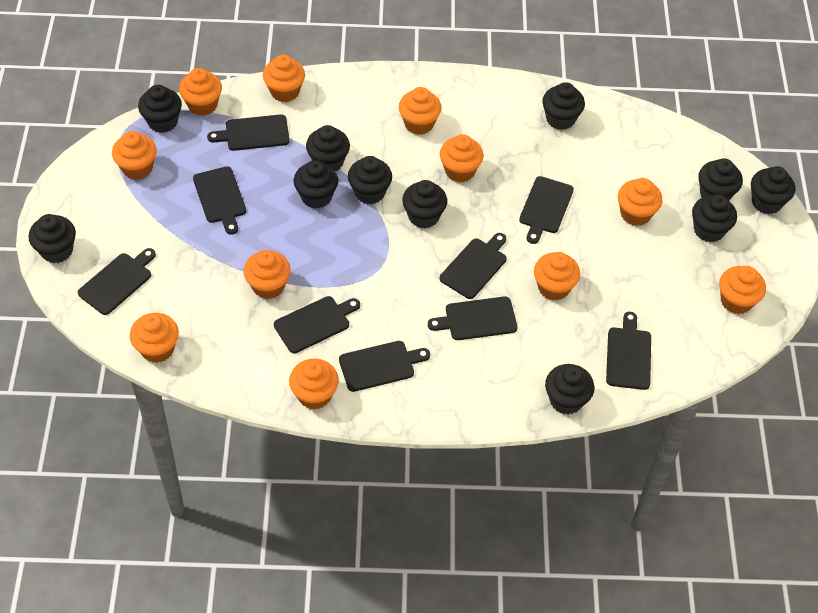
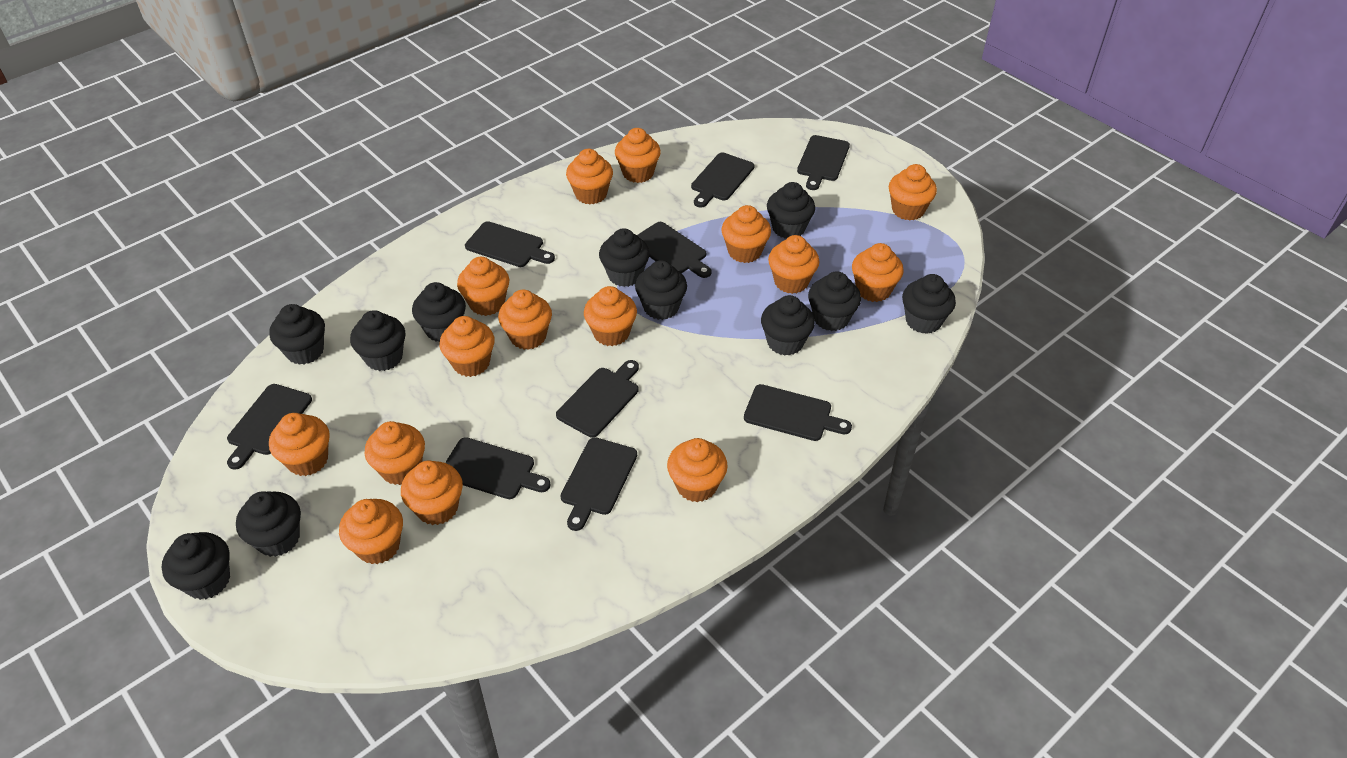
orange cupcake: [112,131,157,180] [130,313,179,363] [179,68,222,116] [244,250,291,299] [263,55,305,102] [289,358,339,409] [399,87,441,135] [440,134,484,182] [534,252,580,301] [618,178,662,226] [719,266,766,314] = 11 -> [269,413,330,476] [339,499,403,564] [365,421,425,485] [401,461,463,525] [439,316,495,377] [457,257,509,316] [498,290,552,350] [566,149,613,205] [584,286,637,346] [615,128,661,183] [667,438,728,502] [721,205,771,263] [768,235,819,294] [852,243,904,302] [889,164,937,221] = 15

